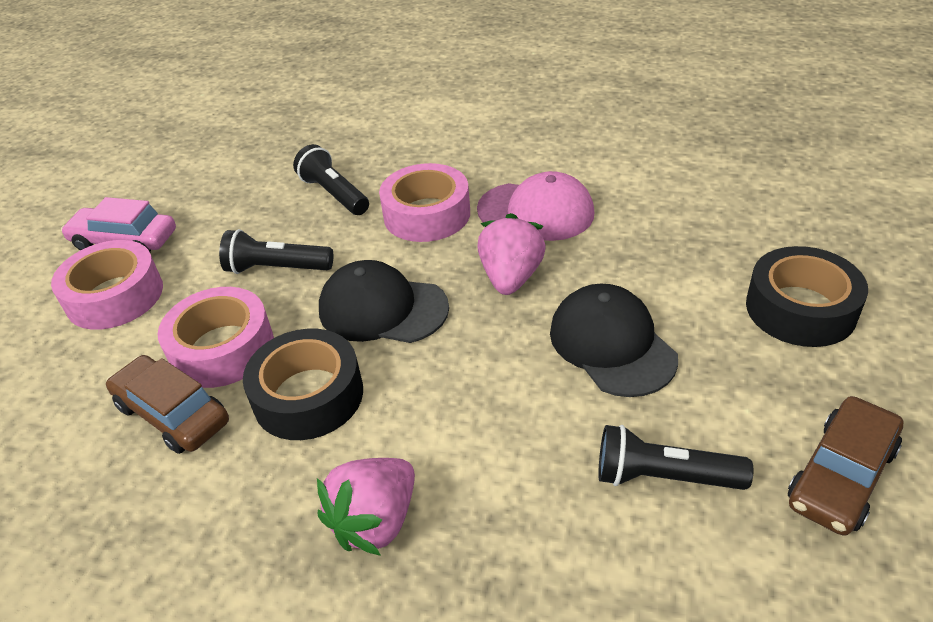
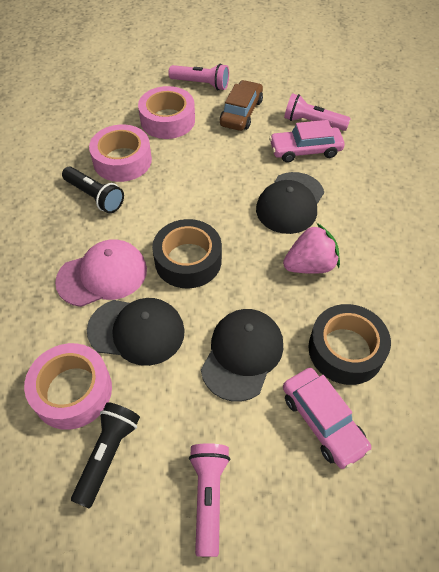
black cap: [319,260,449,343] [550,284,678,397] = 2 -> [87,298,185,366] [201,309,283,402] [256,172,324,234] = 3
black flashlight: [219,229,333,274] [293,144,369,215] [598,425,753,490] = 3 -> [62,167,124,213] [71,402,140,508] = 2
brown car: [106,355,229,454] [788,396,904,536] = 2 -> [220,80,263,131] = 1
pink car: [61,197,176,252] = 1 -> [269,120,345,162] [283,368,372,469] = 2
pink flashlight: none = 0 -> [168,64,229,90] [189,443,230,557] [284,93,351,131] = 3
pink strawberry: [317,458,415,556] [477,213,546,295] = 2 -> [283,223,340,274] = 1

